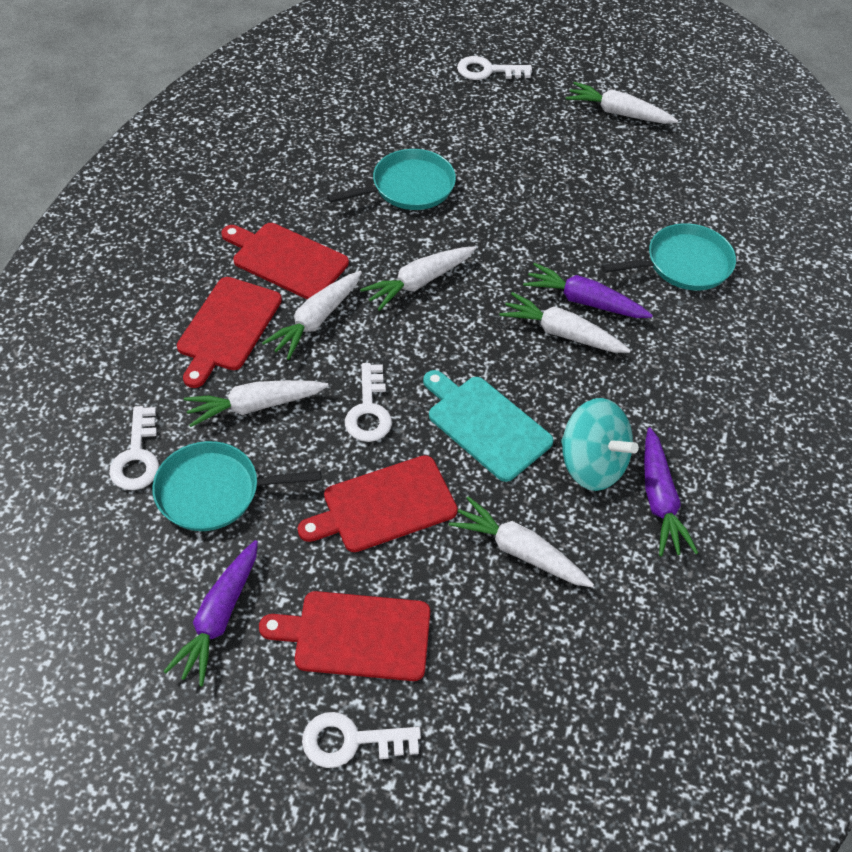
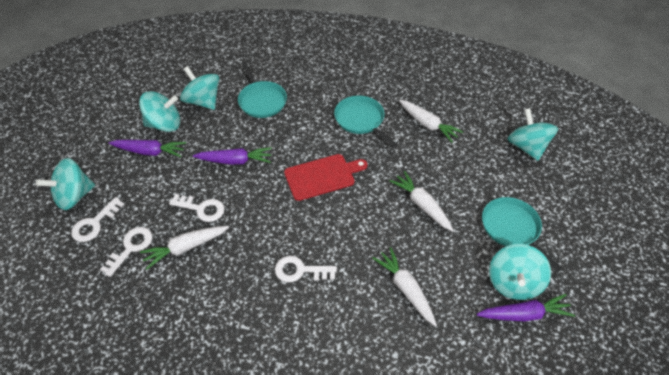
red cutting board: [177,277,282,388] [221,223,349,300] [259,591,430,681] [298,455,458,552] = 4 -> [284,154,367,201] = 1
turquoise cutting board: [423,370,554,482] = 1 -> none = 0
turquoise spinning top: [561,398,639,491] = 1 -> [36,158,95,210] [139,91,180,132] [180,66,219,110] [489,244,551,300] [507,108,558,161] = 5
white carrot: [184,380,329,427] [262,271,362,360] [360,246,476,311] [449,496,594,588] [499,292,631,353] [566,82,678,124] = 6 -> [140,226,229,270] [372,247,437,326] [389,171,454,232] [399,100,463,142] = 4

